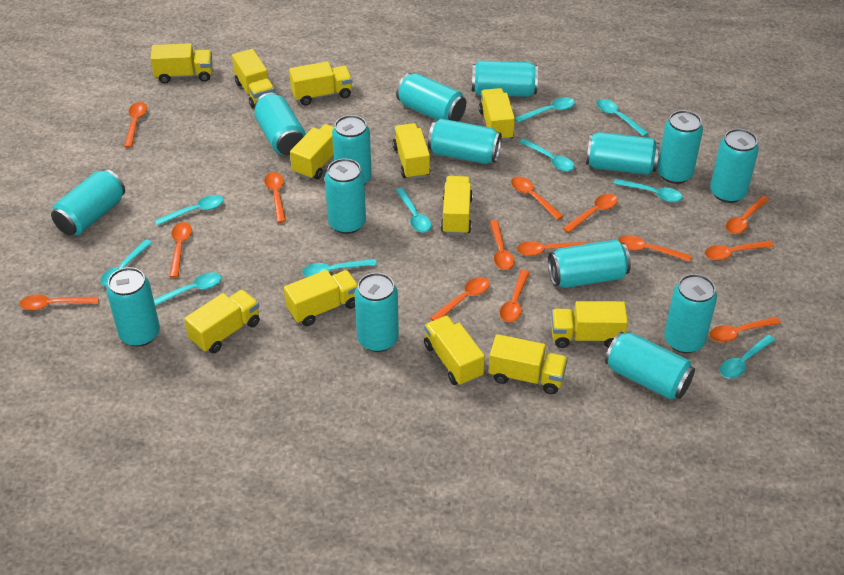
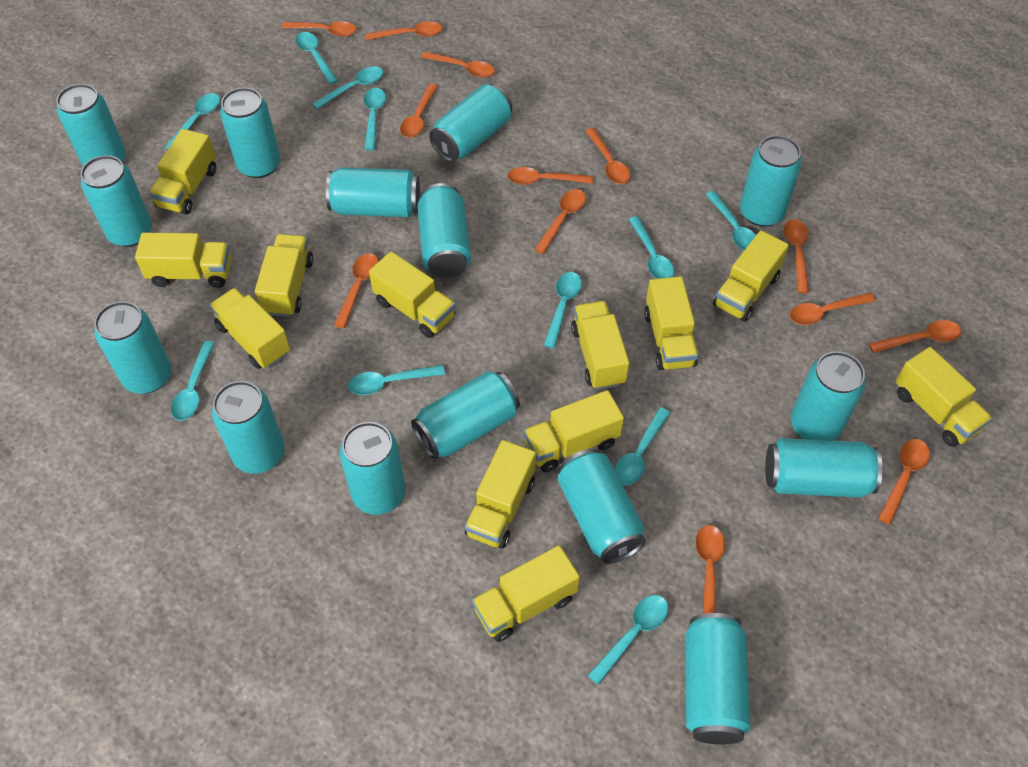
orange spoon: [20,294,99,310] [124,102,147,148] [169,222,192,278] [264,172,286,223] [430,277,490,321] [490,220,515,270] [500,270,530,322] [511,177,563,220] [517,241,589,256] [563,194,618,233] [618,235,692,262] [705,241,774,261] [710,317,781,343] [726,196,769,234] = 14 -> [281,21,357,37] [334,253,379,328] [365,21,443,40] [400,84,438,138] [421,52,495,78] [507,167,593,185] [534,189,586,254] [585,128,630,184] [695,525,725,614] [784,219,809,293] [790,293,875,325] [869,320,961,353] [878,439,930,524] = 13
turquoise spoon: [100,239,152,287] [154,272,221,306] [155,195,223,226] [302,259,377,277] [396,188,431,232] [515,97,575,123] [519,138,575,171] [596,99,648,137] [613,178,683,202] [720,335,775,379] = 10 -> [165,93,220,150] [171,341,215,421] [295,32,338,84] [312,67,383,109] [348,365,445,395] [364,88,386,150] [544,272,582,348] [587,595,668,685] [614,407,670,485] [628,216,674,279] [705,191,756,250] = 11

